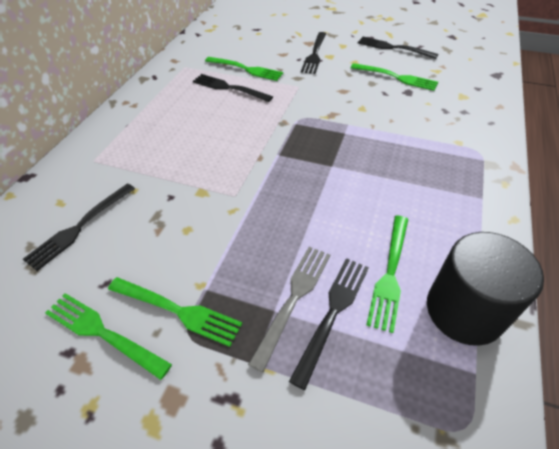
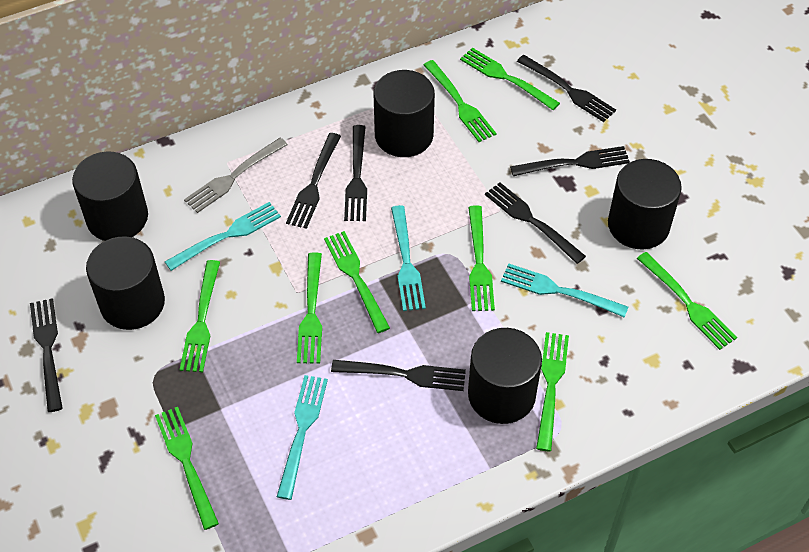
black cylinder: [427,232,544,346] = 1 -> [72,152,148,241] [86,236,165,330] [373,70,435,157] [468,328,542,424] [608,159,682,249] = 5
black fork: [23,183,135,271] [193,74,273,102] [289,258,369,390] [301,32,326,74] [358,37,438,59] = 5 -> [30,298,63,412] [286,133,341,229] [331,360,466,391] [344,125,367,221] [485,182,586,264] [510,146,630,176] [517,55,616,122] = 7
green fork: [45,293,172,380] [108,277,242,347] [205,57,283,81] [351,63,438,91] [366,216,408,333] = 5 -> [155,407,219,530] [180,260,220,372] [297,252,322,363] [324,231,390,333] [424,60,497,142] [460,48,560,110] [468,205,495,311] [536,332,569,451] [637,252,737,350] = 9
turquoise fork: none = 0 -> [165,202,281,271] [277,375,328,500] [391,205,426,311] [501,263,628,318] = 4

